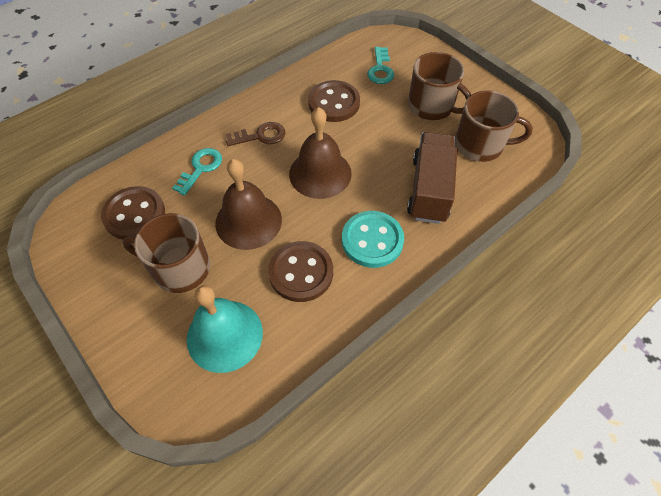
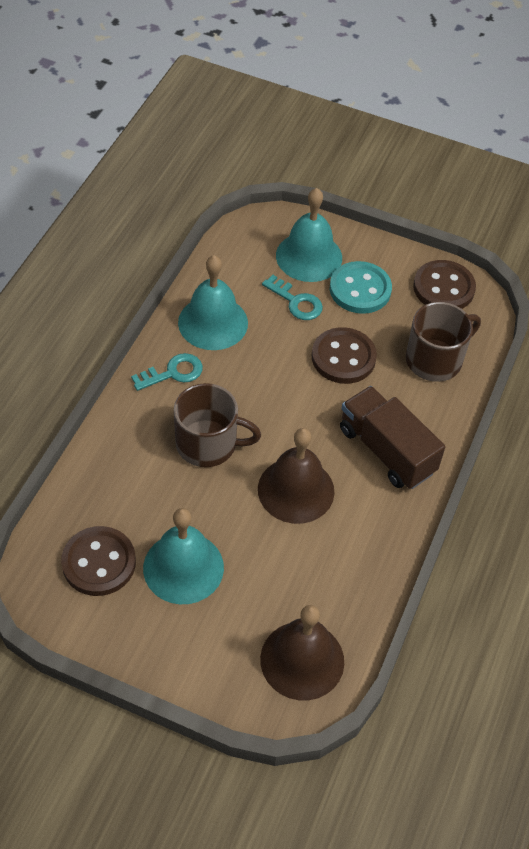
brown key: [226,122,285,146] = 1 -> none = 0
brown mug: [123,213,210,293] [408,52,471,120] [455,90,533,162] = 3 -> [174,383,261,467] [406,302,481,382] = 2
turquoise bell: [187,285,263,373] = 1 -> [143,508,224,604] [178,255,248,350] [276,188,342,282] = 3

